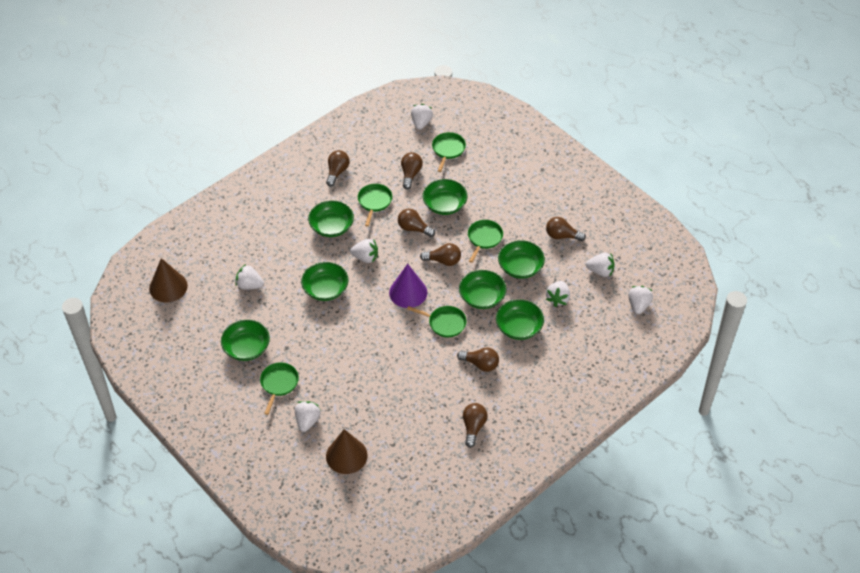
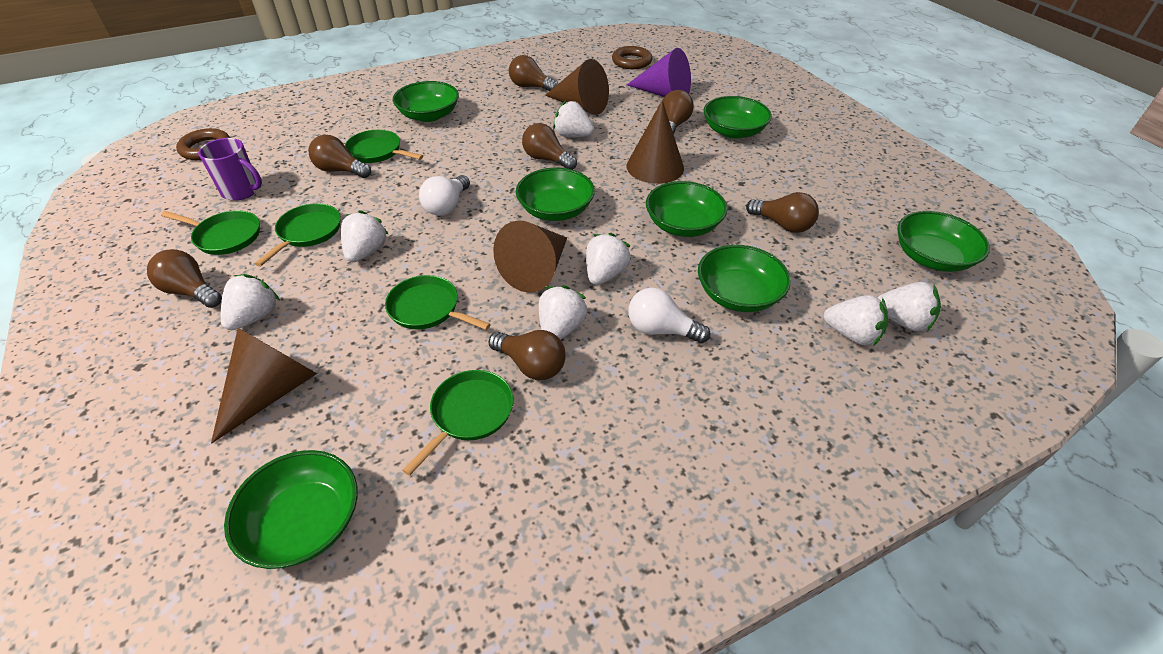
brown cone: [149,258,188,302] [326,429,368,474] = 2 -> [211,328,317,444] [493,221,567,293] [545,59,609,115] [627,100,684,184] = 4
brown ring: none = 0 -> [176,128,230,160] [612,46,652,69] = 2
purple mug: none = 0 -> [198,138,262,201] = 1
white light bulb: none = 0 -> [419,175,470,216] [628,288,711,343] = 2

